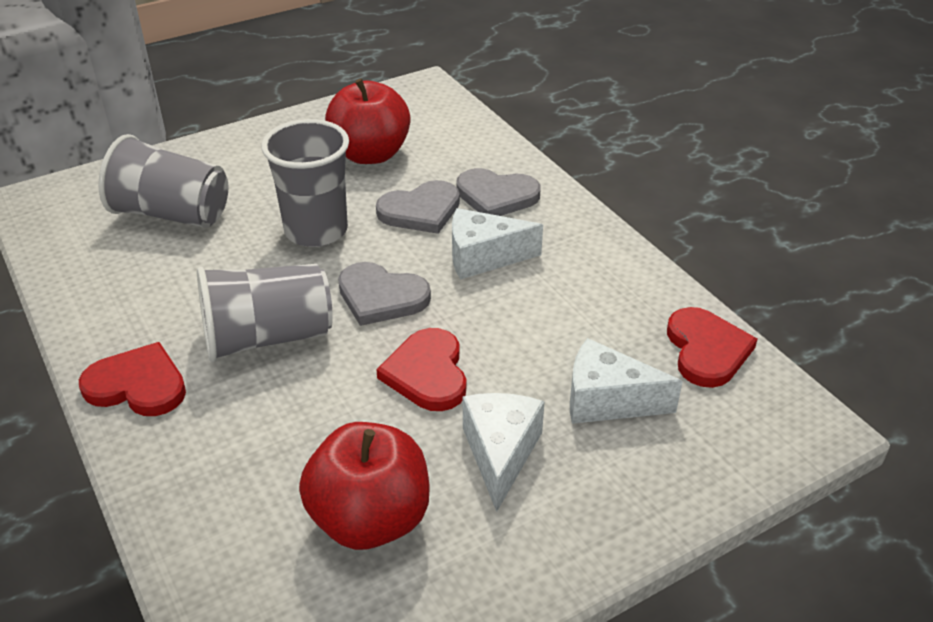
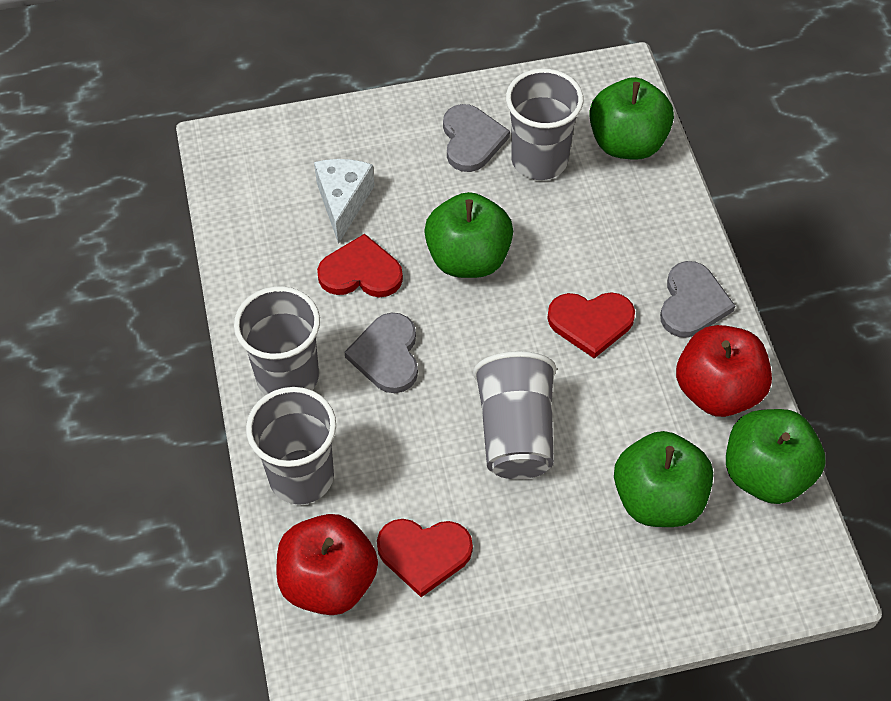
green apple: none = 0 -> [424,192,513,278] [589,77,674,160] [614,431,713,527] [726,409,826,504] = 4
grey cup: [98,134,228,228] [197,264,333,362] [261,119,349,247] = 3 -> [234,286,320,395] [246,387,336,505] [473,351,557,479] [506,68,583,180] = 4
white cheese: [452,208,543,279] [463,393,545,512] [570,338,683,424] = 3 -> [314,159,374,244] = 1

